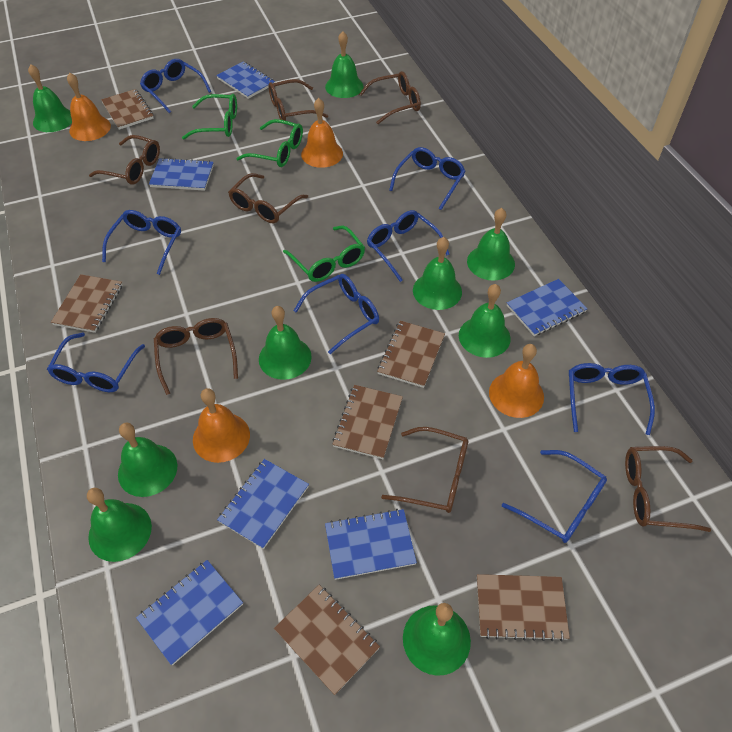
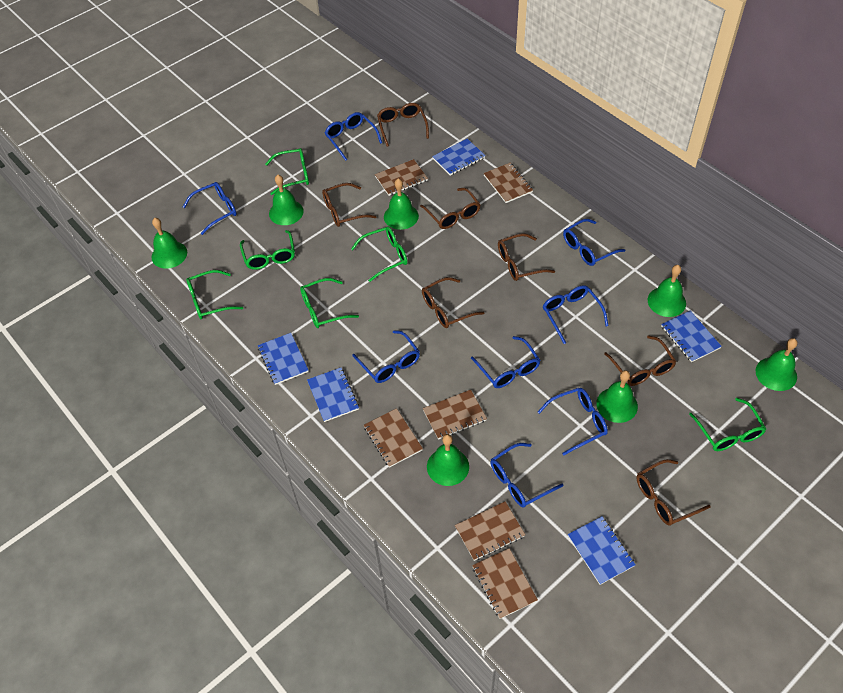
blue notebook: [136,560,243,665] [149,158,214,191] [216,61,275,99] [217,459,309,549] [325,509,417,580] [507,279,588,336] = 6 -> [258,333,309,385] [307,368,359,422] [432,139,485,176] [568,516,636,585] [661,311,722,362] = 5
green bell: [28,64,72,132] [87,488,152,562] [118,423,177,497] [259,306,312,380] [325,31,364,98] [403,603,471,676] [413,237,462,310] [459,284,511,358] [467,208,515,281] = 9 -> [151,218,187,269] [269,175,304,225] [384,178,419,230] [427,434,469,486] [596,370,638,423] [648,265,686,317] [756,338,798,391] = 7
green glasses: [182,94,237,139] [236,119,303,167] [283,225,365,282] = 3 -> [186,270,243,319] [240,230,295,270] [265,148,309,195] [300,278,359,328] [351,226,408,282] [689,398,766,451] = 6
orange bell: [67,72,111,141] [193,388,250,463] [301,98,343,168] [489,344,544,418] = 4 -> none = 0

